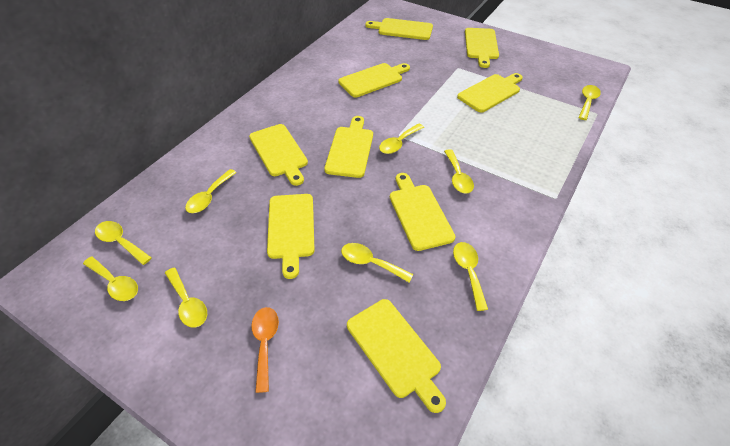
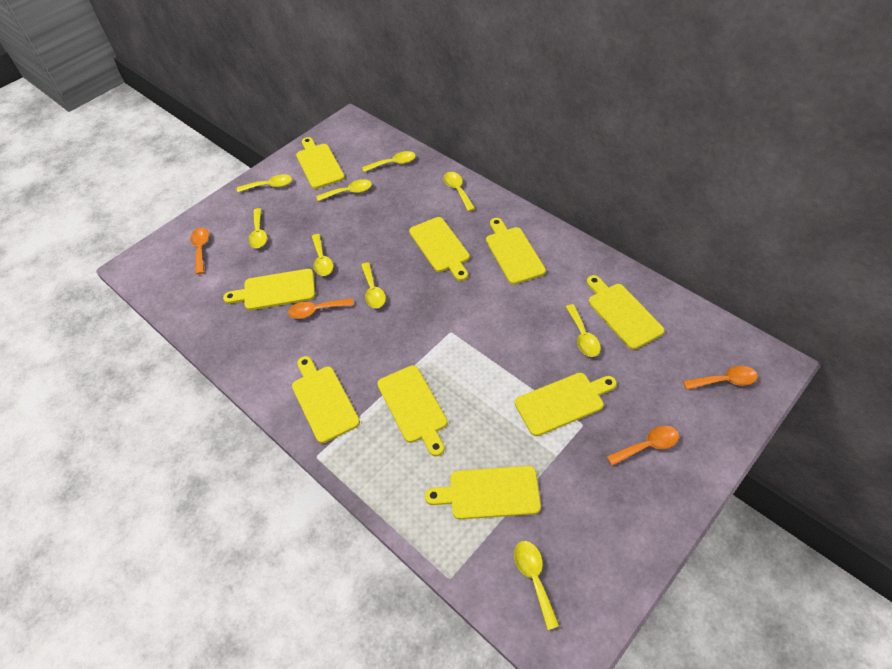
orange spoon: [251,307,279,393] = 1 -> [190,228,209,274] [288,298,354,319] [607,426,679,466] [683,366,758,390] = 4

